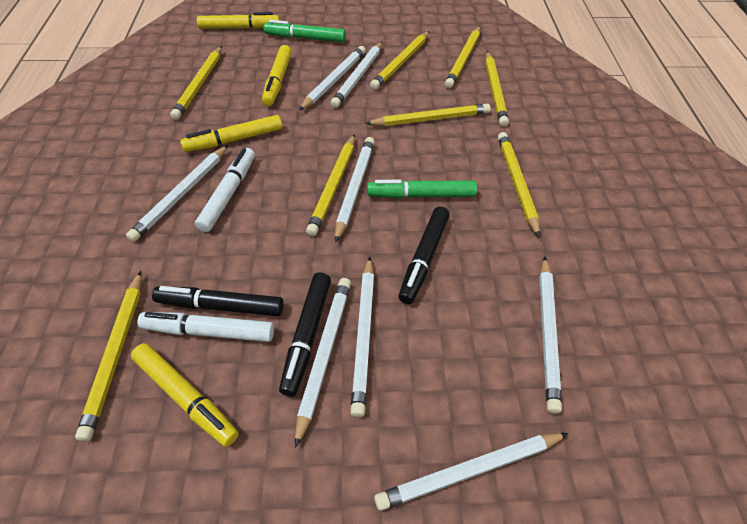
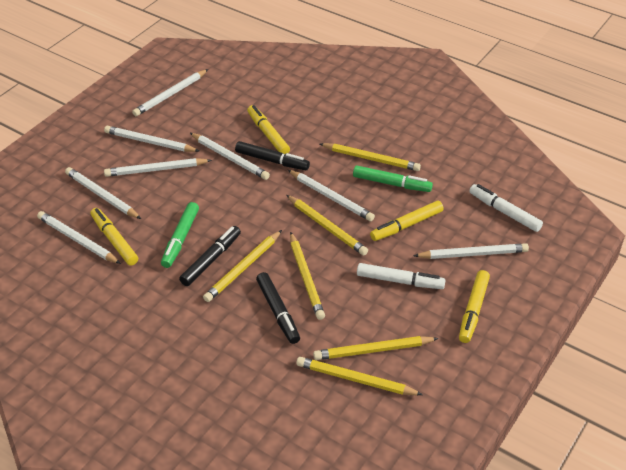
yellow pencil: [75,271,142,442] [170,46,222,120] [306,134,355,236] [365,103,491,126] [370,31,429,90] [445,26,480,88] [485,51,509,127] [498,132,540,238] = 8 -> [203,230,282,302] [287,195,368,256] [290,232,325,320] [296,357,423,395] [313,336,439,360] [320,143,421,171] = 6

